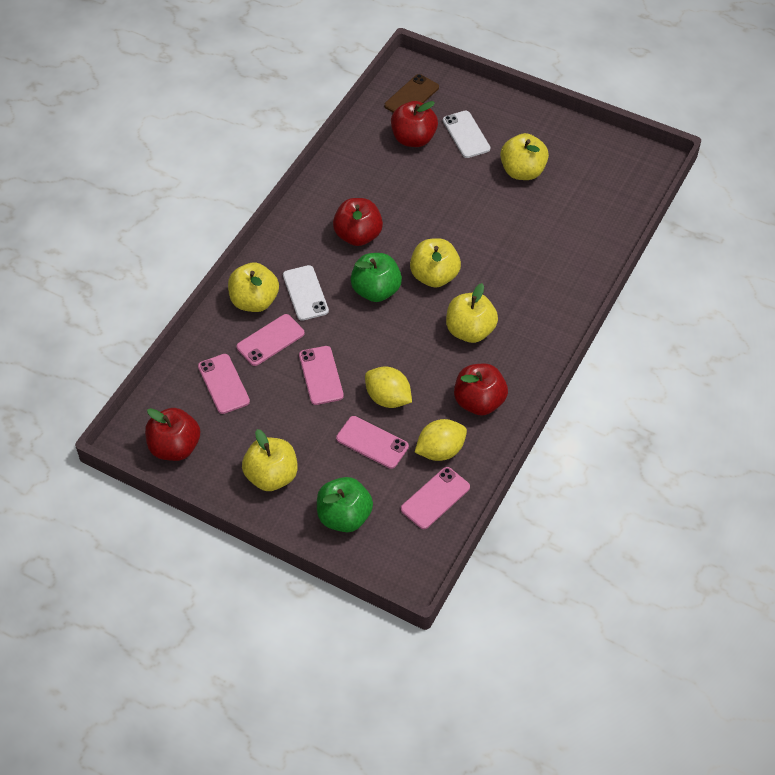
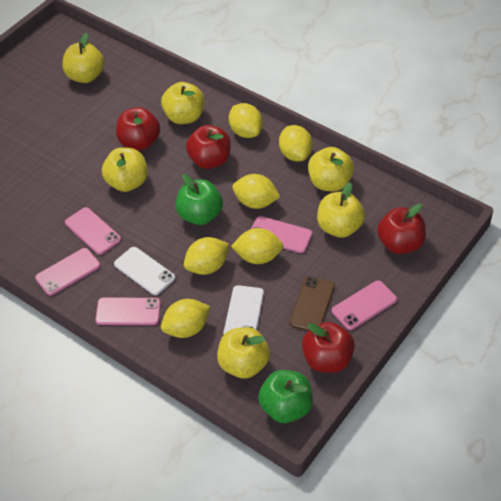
yellow apple: [228,263,279,312] [242,429,298,491] [410,238,461,288] [446,283,498,343] [500,133,549,180] = 5 -> [62,33,105,83] [102,148,148,192] [161,82,205,124] [217,327,270,379] [308,147,354,192] [317,183,365,238] = 6
yellow lemon: [365,366,412,408] [415,419,467,461] = 2 -> [161,299,210,338] [184,237,229,275] [229,103,263,138] [231,228,283,264] [232,174,280,209] [279,125,313,161] = 6

